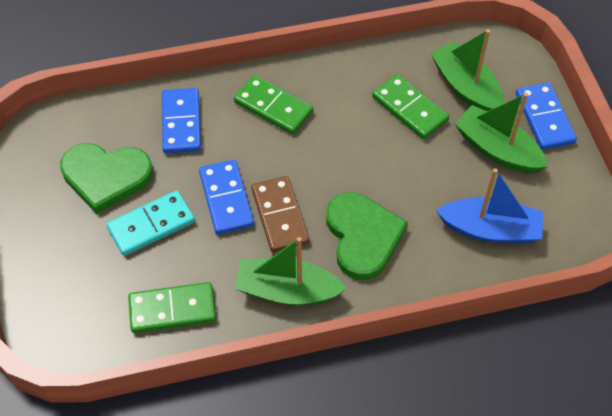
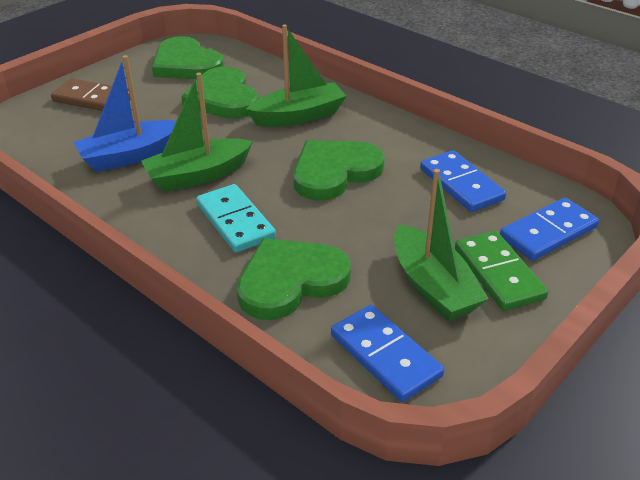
green domino: [128,282,216,333] [234,75,313,135] [372,74,449,139] = 3 -> [455,231,548,311] = 1
green heart: [60,143,153,214] [326,192,408,280] = 2 -> [152,36,224,79] [181,66,259,119] [237,238,351,320] [293,140,384,201] = 4

